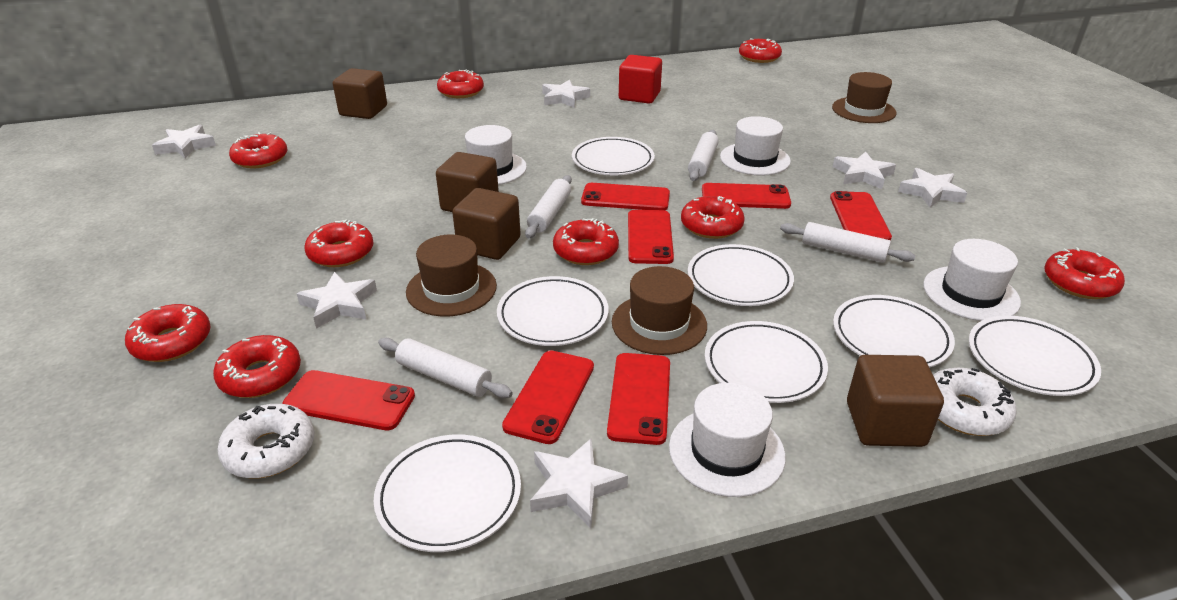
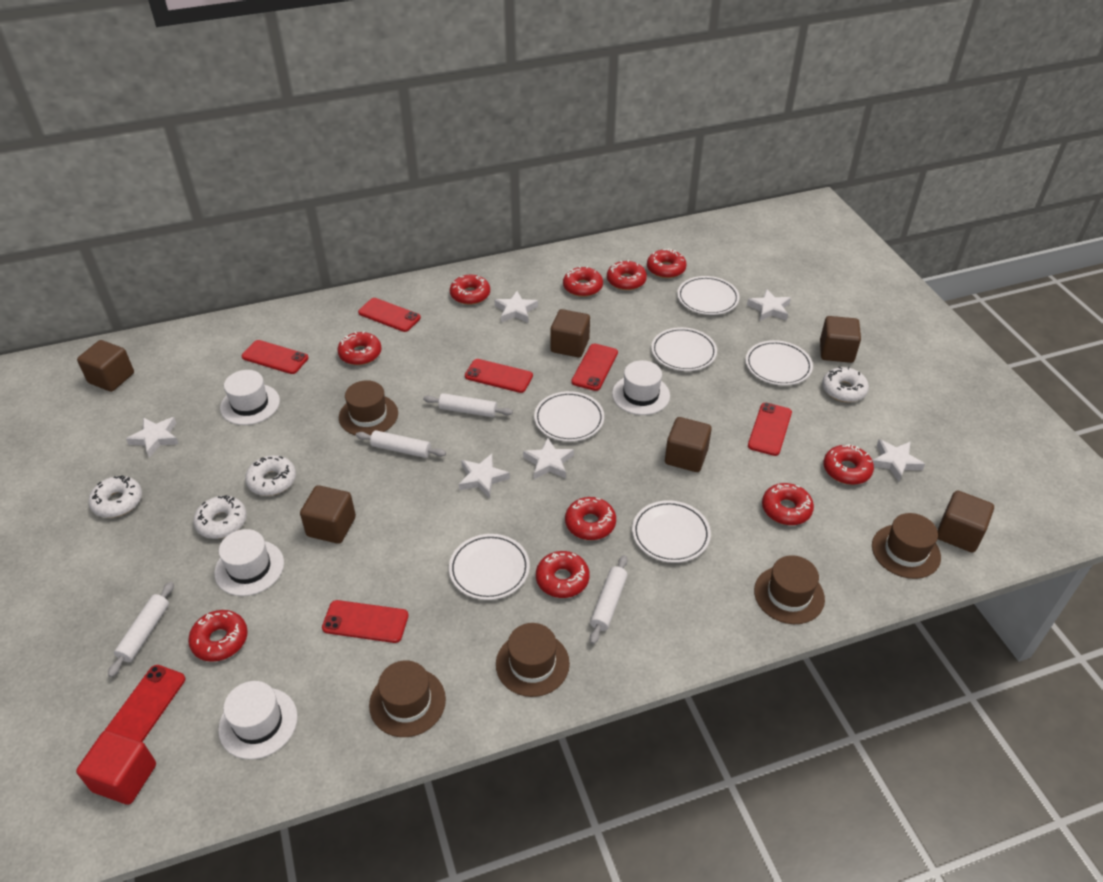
brown cube: [333,68,387,119] [436,152,499,212] [452,188,521,260] [847,355,944,447] = 4 -> [77,340,134,392] [300,485,356,544] [551,309,590,357] [665,417,712,472] [820,316,861,363] [937,490,994,553] = 6
brown hat: [406,234,497,317] [612,266,707,355] [832,72,896,123] = 3 -> [339,380,398,435] [369,660,446,737] [496,623,570,697] [754,555,825,624] [872,513,941,579] = 5
red donut: [125,304,211,362] [213,335,301,398] [229,132,287,169] [304,220,374,267] [437,70,484,98] [553,218,619,265] [681,196,745,239] [739,39,782,63] [1044,247,1125,299] = 9 -> [188,610,248,662] [337,331,382,365] [450,275,490,305] [536,551,590,598] [563,266,603,297] [565,497,616,540] [607,260,647,290] [647,249,687,278] [762,483,814,525] [823,444,874,485] = 10
white donut: [217,404,314,479] [933,368,1017,436] = 2 -> [88,475,142,518] [193,495,247,539] [245,455,296,496] [822,366,869,402] = 4
white plate: [374,434,521,552] [497,276,608,346] [572,137,655,175] [688,244,794,306] [705,321,828,403] [833,295,955,368] [969,316,1101,396] = 7 -> [449,534,530,600] [534,391,604,442] [632,500,711,563] [651,327,717,371] [677,276,740,315] [745,340,813,386] = 6

